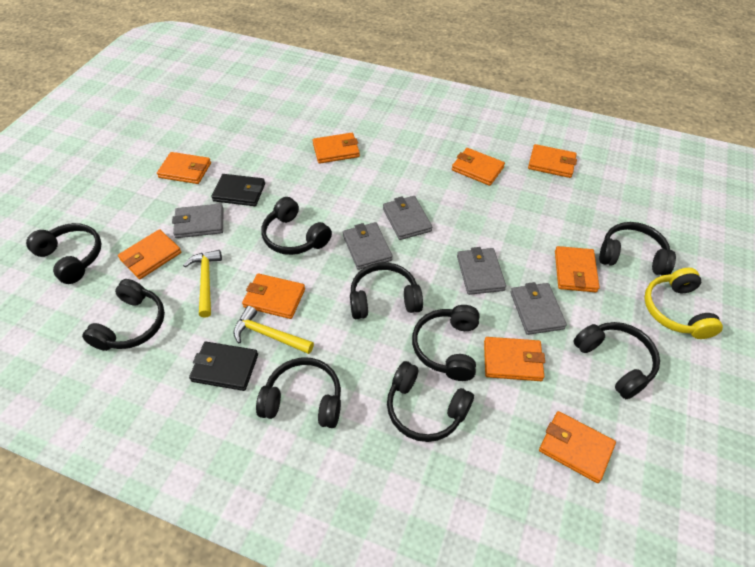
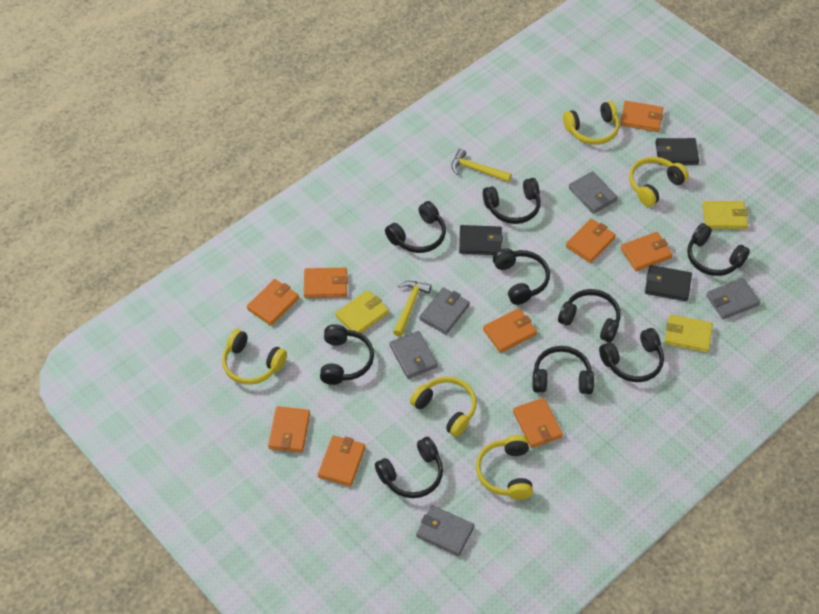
black wallet: [189,342,258,391] [212,174,265,206] = 2 -> [459,225,503,255] [645,265,692,301] [655,138,699,165] = 3
yellow headphones: [644,268,723,339] = 1 -> [222,329,287,385] [410,377,477,437] [476,435,533,500] [563,101,619,145] [629,157,689,207] = 5
yellow wallet: none = 0 -> [335,290,389,333] [665,314,713,353] [703,201,748,229] = 3

